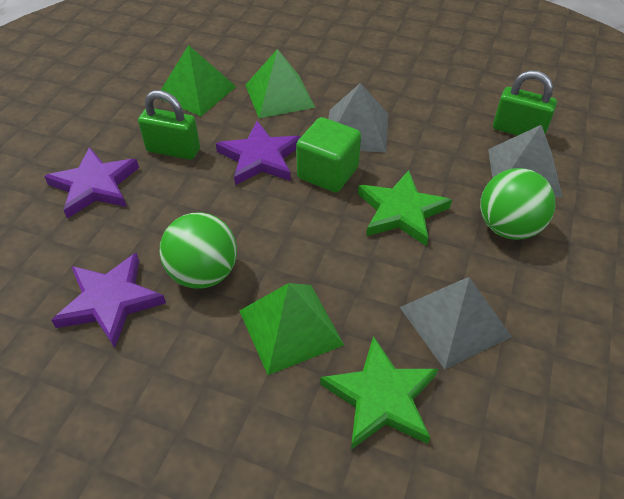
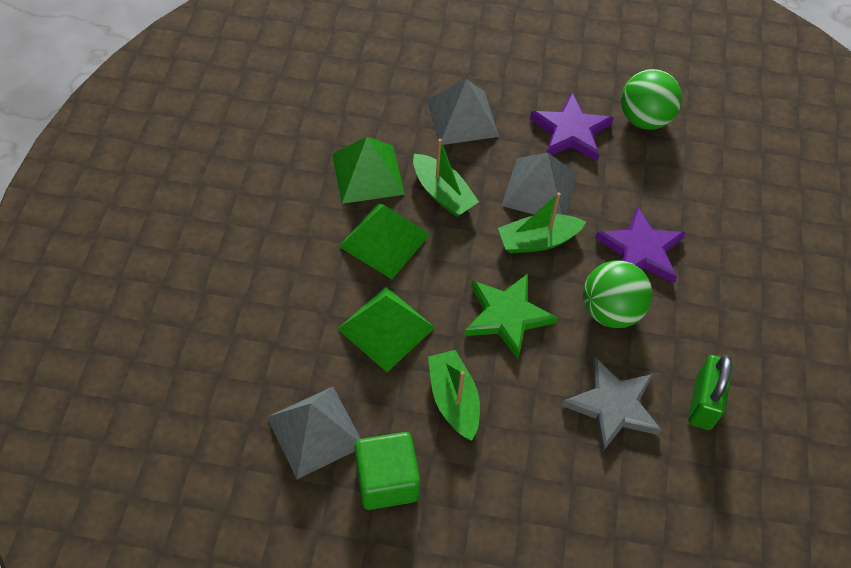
green boat: none = 0 -> [413,139,479,217] [428,350,480,441] [498,192,586,254] = 3
green padlock: [138,90,200,160] [493,70,557,136] = 2 -> [688,355,733,430] = 1
green star: [320,336,438,450] [358,170,452,246] = 2 -> [464,273,558,359] = 1
grey star: none = 0 -> [562,357,662,452] = 1
purple star: [44,147,139,219] [51,253,166,348] [216,121,301,185] = 3 -> [530,93,614,161] [595,206,686,283] = 2

